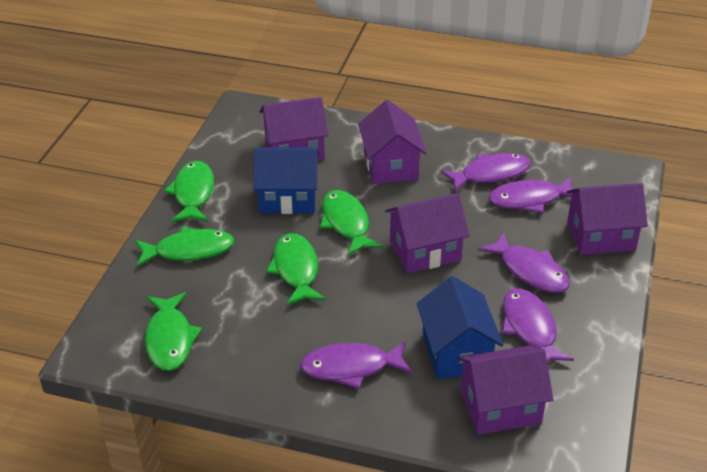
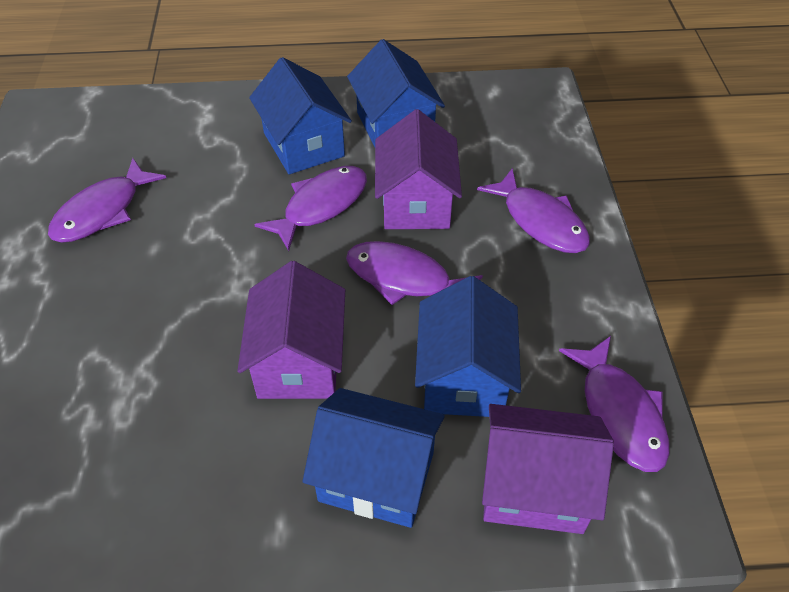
blue house: [253,148,319,214] [417,276,503,379] = 2 -> [249,57,352,174] [303,388,445,528] [347,39,445,147] [415,276,521,417] = 4
green fish: [135,226,234,267] [145,292,202,371] [164,161,214,222] [266,233,326,306] [320,190,383,256] = 5 -> none = 0
purple house: [259,97,328,161] [358,100,426,184] [385,193,470,273] [458,346,554,435] [567,183,648,255] = 5 -> [237,261,345,399] [375,109,462,229] [482,404,614,534] = 3

